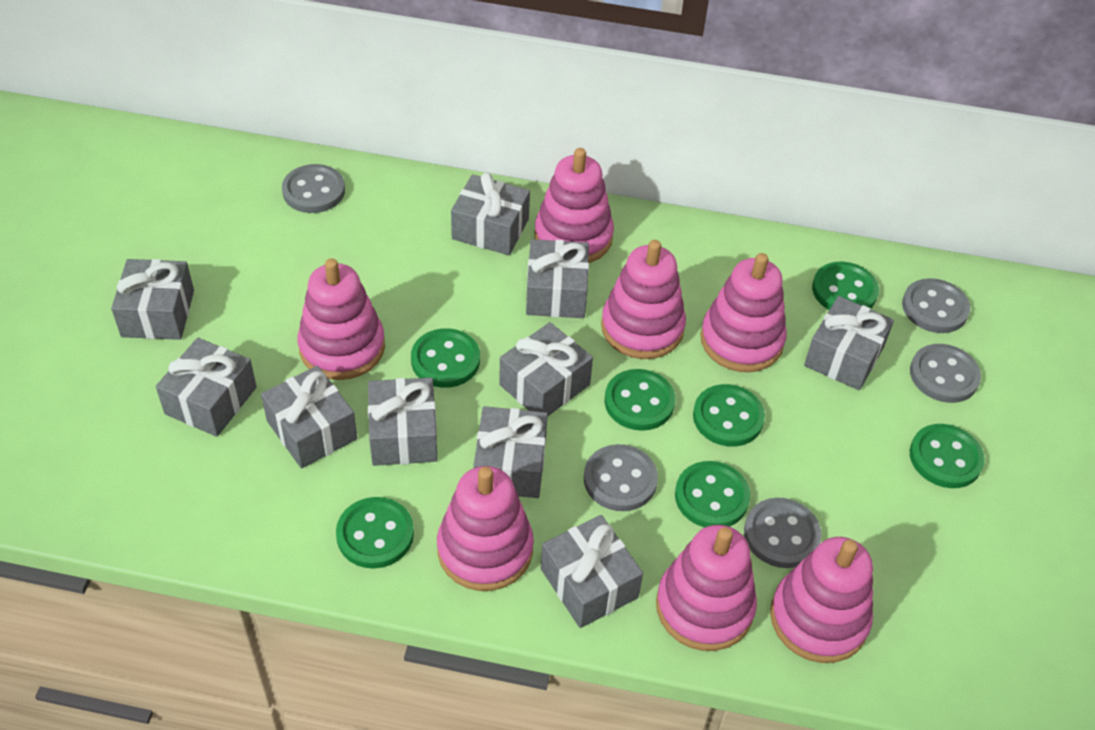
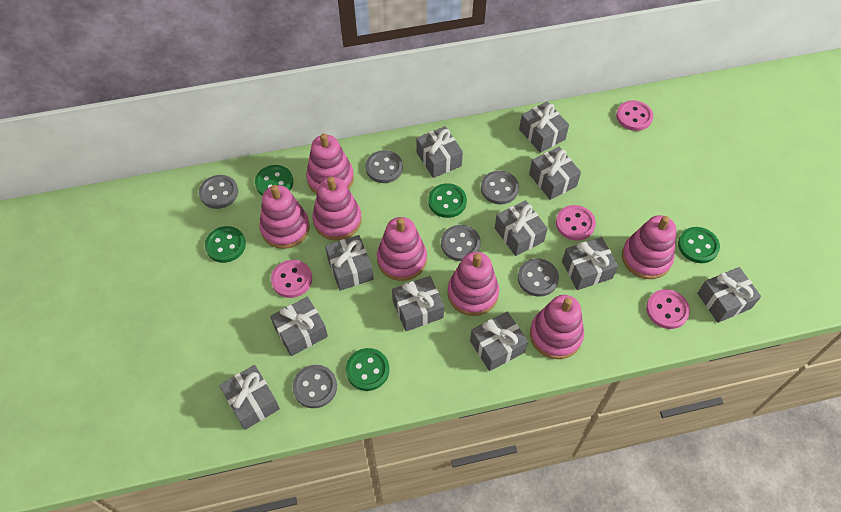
green button: [336,497,414,569] [411,328,480,388] [605,369,675,431] [675,461,750,528] [693,384,765,447] [812,262,879,310] [910,424,985,488] = 7 -> [205,226,246,263] [255,165,293,196] [346,348,389,391] [428,183,467,218] [678,227,720,263] = 5
grey button: [282,164,345,213] [584,444,658,511] [744,498,822,568] [902,278,970,333] [910,344,981,403] = 5 -> [199,175,238,209] [292,365,337,408] [366,150,403,183] [441,225,481,261] [481,171,519,204] [518,258,559,297] = 6
grey gift: [111,259,194,340] [156,338,257,437] [261,365,357,469] [368,377,438,466] [451,172,530,255] [474,406,548,498] [499,322,593,416] [526,239,589,318] [541,515,643,628] [804,296,894,390] = 10 -> [219,365,280,430] [270,297,328,356] [325,235,373,291] [392,276,444,331] [416,126,463,178] [470,311,528,371] [495,200,548,256] [519,102,569,153] [529,147,581,200] [562,237,618,290] [697,267,761,323] = 11
pink button: none = 0 -> [271,260,312,298] [556,205,596,241] [616,100,653,131] [646,289,690,329] = 4

